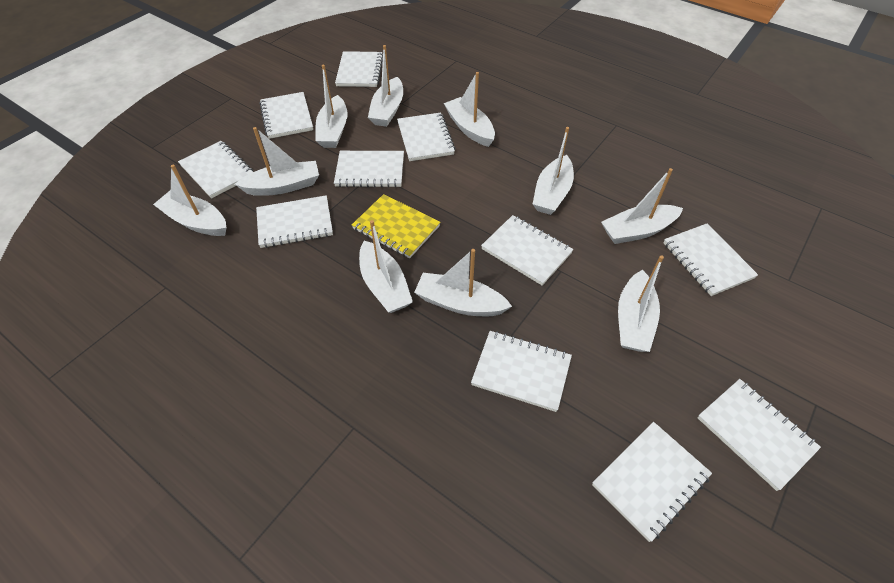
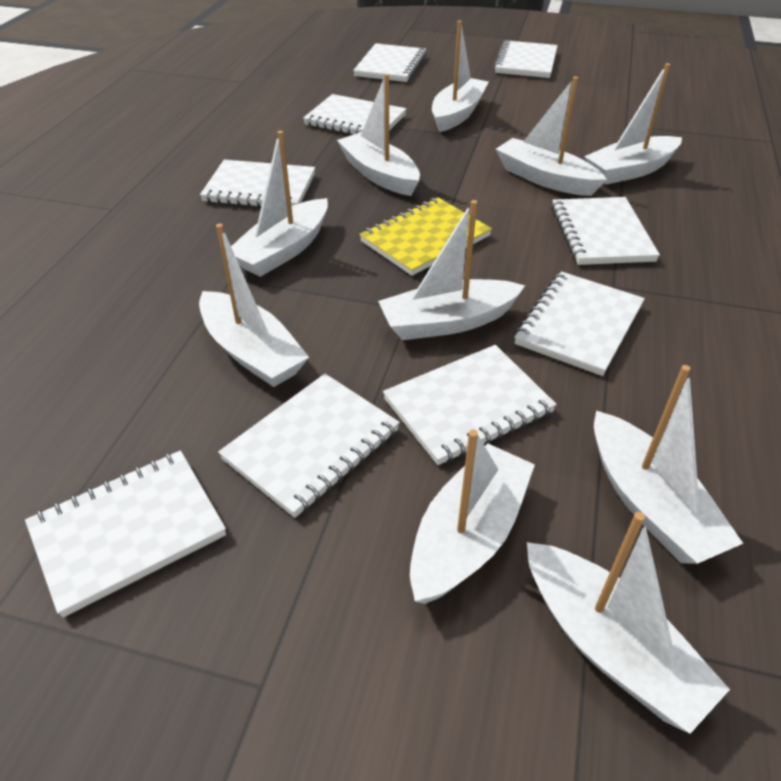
white notebook: [178,141,253,199] [256,195,333,248] [260,92,313,139] [334,151,404,188] [335,51,383,87] [397,113,456,161] [471,331,572,412] [481,215,574,286] [592,422,712,542] [664,223,758,296] [698,379,821,491] = 11 -> [25,451,226,618] [200,160,315,207] [218,374,400,518] [303,94,407,134] [353,43,427,82] [383,345,557,465] [494,40,558,78] [514,272,645,376] [551,197,660,265] = 9

